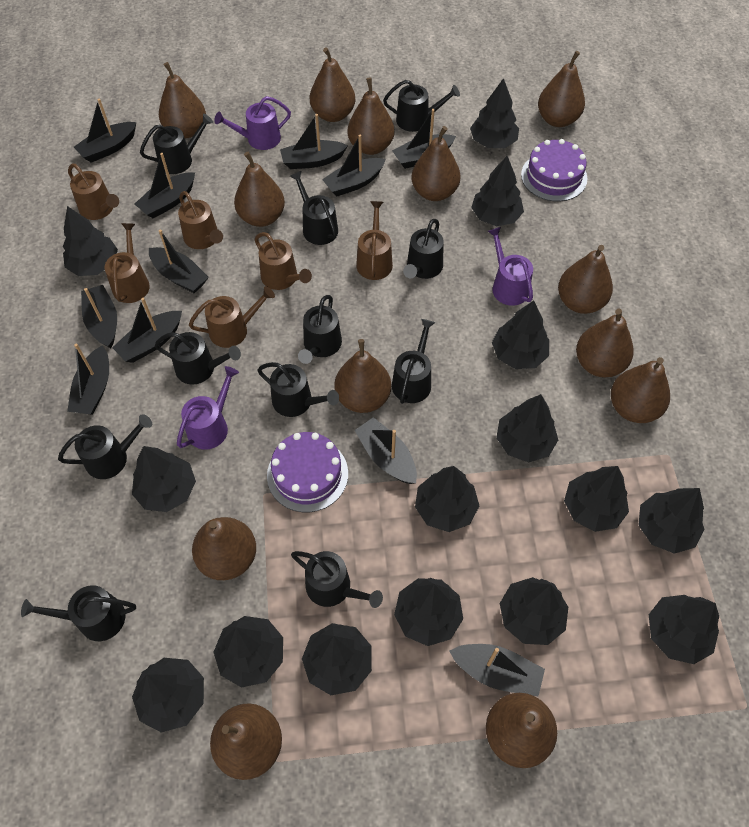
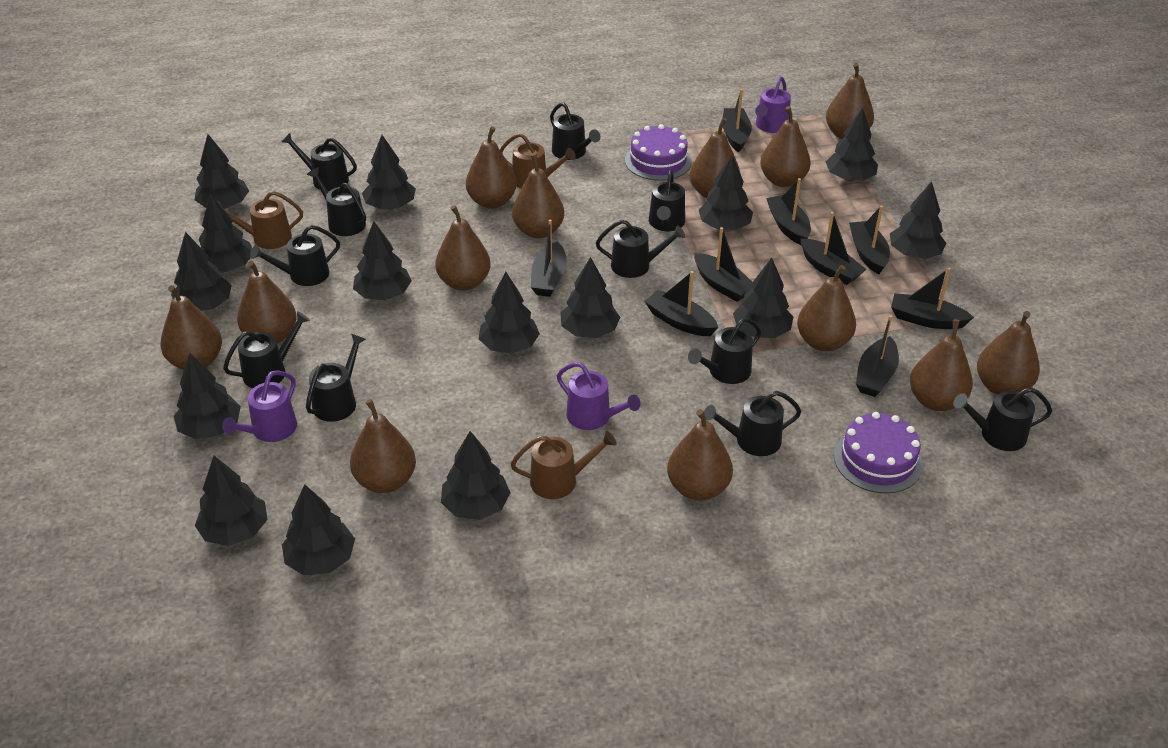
black boat: [67,343,109,415] [74,99,136,163] [81,285,117,348] [112,298,182,363] [135,153,195,218] [149,229,209,293] [280,114,348,169] [322,135,386,196] [354,417,417,484] [392,109,456,169] [449,644,545,696] = 11 -> [531,220,567,297] [644,271,718,336] [694,227,753,302] [723,89,752,153] [766,178,811,245] [800,212,866,285] [849,205,890,274] [856,315,899,397] [891,268,974,329] = 9
brown watering can: [68,164,119,220] [104,223,150,303] [178,191,223,249] [189,286,275,348] [254,232,312,290] [356,201,393,280] = 6 -> [218,191,303,249] [500,133,576,189] [511,431,617,499] = 3

